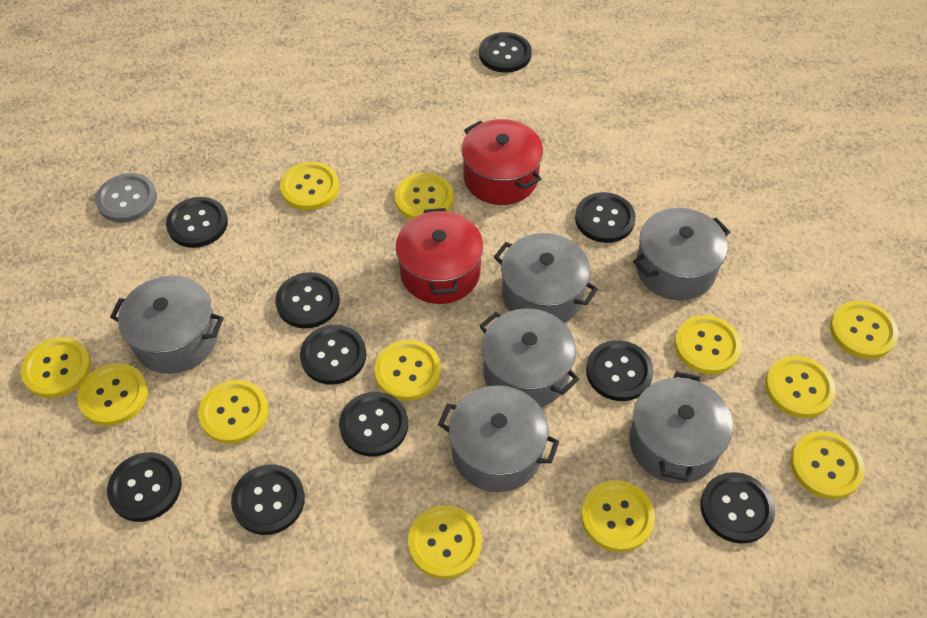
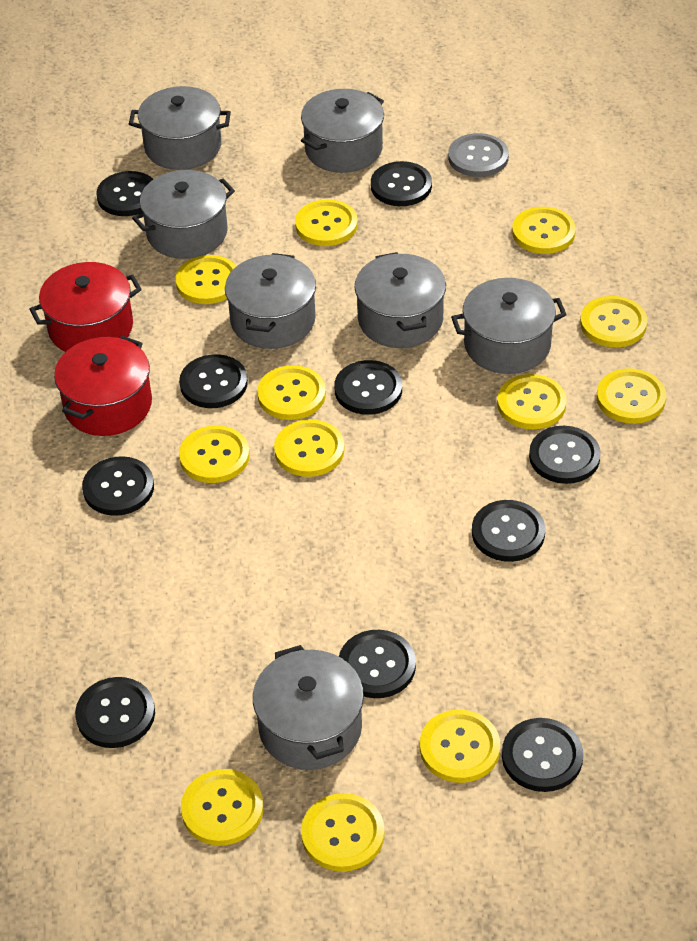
grey pot: [110,276,224,374] [438,385,560,492] [479,308,579,407] [494,233,598,323] [629,372,733,484] [633,208,730,300] = 6 -> [129,86,231,170] [132,170,235,259] [225,253,316,349] [253,645,364,770] [301,89,384,173] [355,252,446,348] [451,278,567,374] = 7

